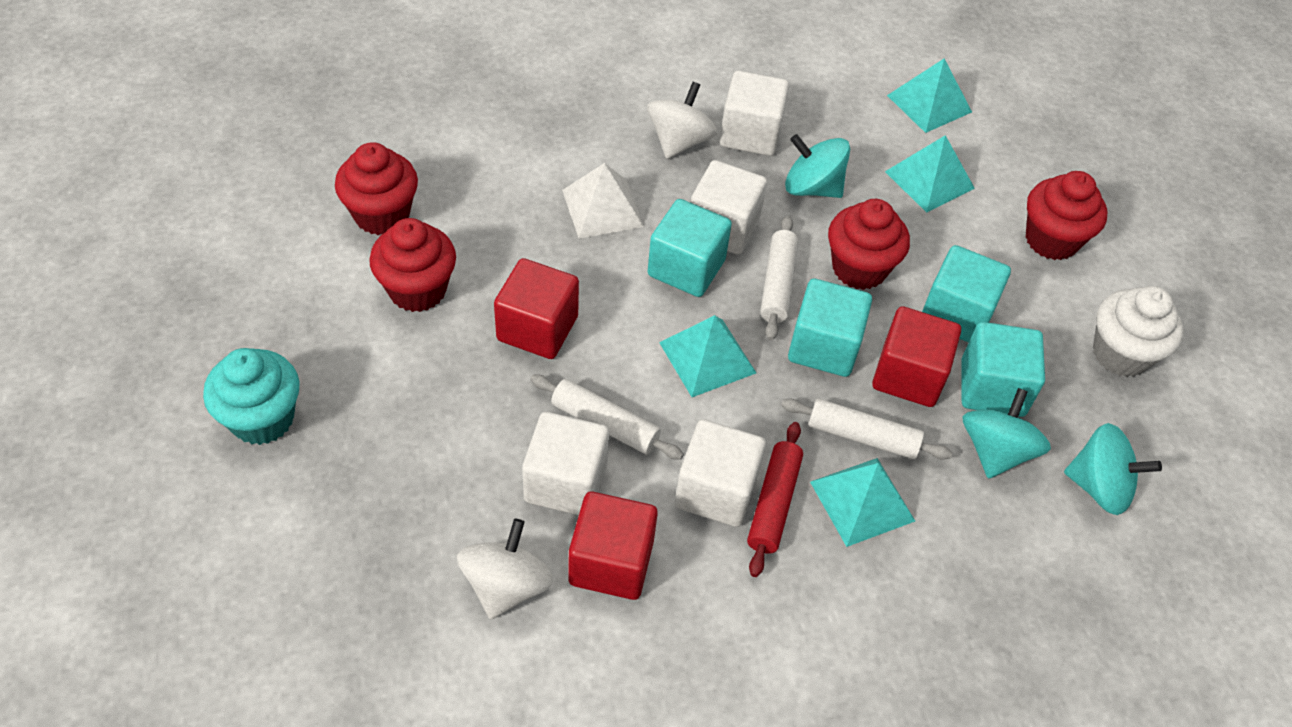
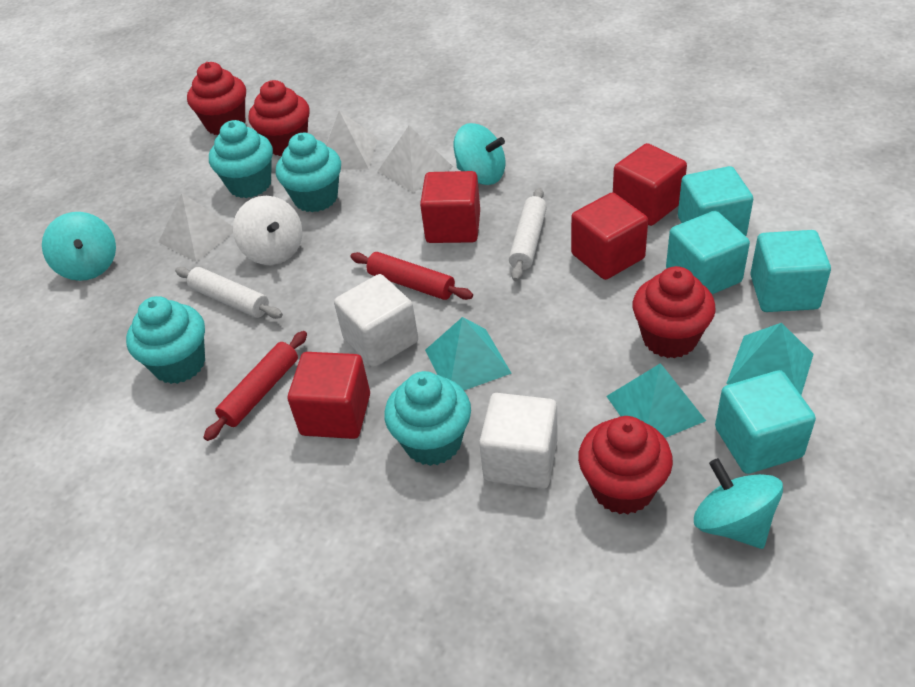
red cube: [494,258,579,359] [568,492,658,600] [872,306,961,407] = 3 -> [288,352,370,439] [420,171,480,243] [571,192,648,280] [613,143,687,226] = 4
red rolling pin: [747,422,803,577] = 1 -> [203,331,307,441] [350,252,473,300] = 2
turquoise cupcake: [203,348,299,445] = 1 -> [126,296,205,384] [209,120,273,198] [276,133,341,212] [384,371,471,466] = 4
turquoise pyramid: [659,315,756,397] [810,458,915,547] [885,135,975,213] [887,58,972,133] = 4 -> [425,317,512,390] [606,363,706,438] [726,323,814,395] = 3
white cube: [522,412,609,515] [675,419,766,527] [690,160,767,255] [720,71,789,156] = 4 -> [334,274,418,367] [479,393,558,489] = 2
white cupcake: [1093,286,1184,377] = 1 -> none = 0
white pyramid: [562,163,644,239] = 1 -> [159,193,233,262] [326,111,378,169] [378,126,453,193] = 3
white rolling pin: [530,375,684,460] [760,216,798,340] [781,399,952,460] = 3 -> [175,267,283,319] [509,188,547,281] = 2
white spinning top: [457,519,554,619] [647,82,718,159] = 2 -> [233,196,302,265] = 1

